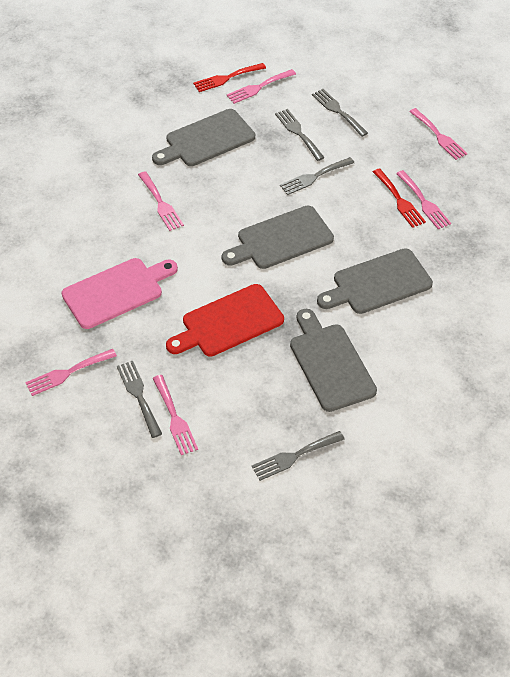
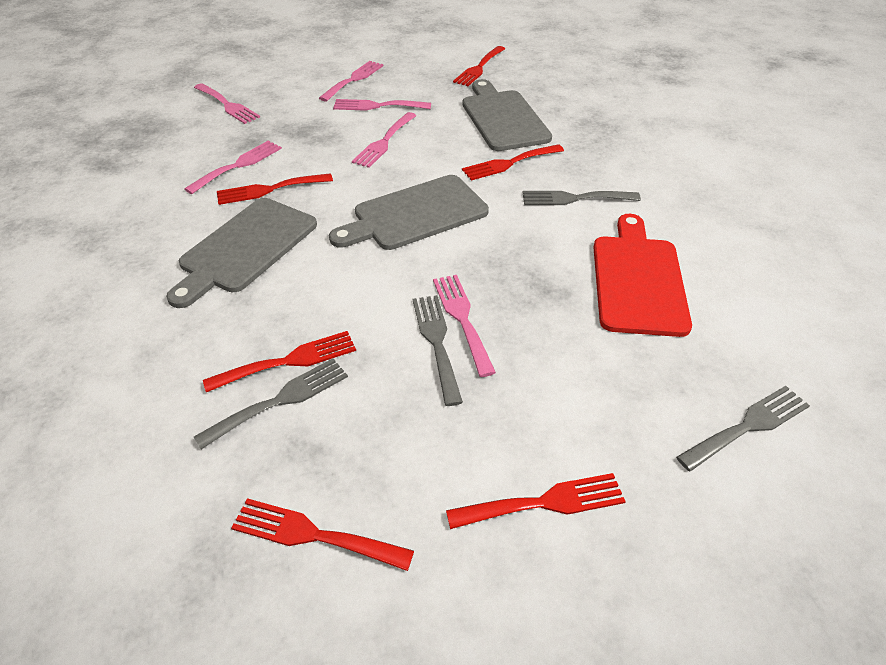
grey cutting board: [152,109,255,166] [222,206,334,269] [290,309,377,412] [317,248,433,314] = 4 -> [166,198,317,308] [329,175,489,250] [462,79,552,151] = 3
grey fork: [117,361,162,438] [252,431,345,481] [275,109,325,161] [280,157,354,195] [312,89,368,137] = 5 -> [194,358,348,449] [413,295,463,406] [522,191,641,205] [676,386,810,472] = 4
pink cutting board: [62,258,178,329] = 1 -> none = 0
red fork: [193,63,266,92] [373,168,426,228] = 2 -> [203,331,356,392] [217,173,333,205] [231,498,414,571] [446,473,626,529] [453,46,505,86] [462,144,564,180] = 6

